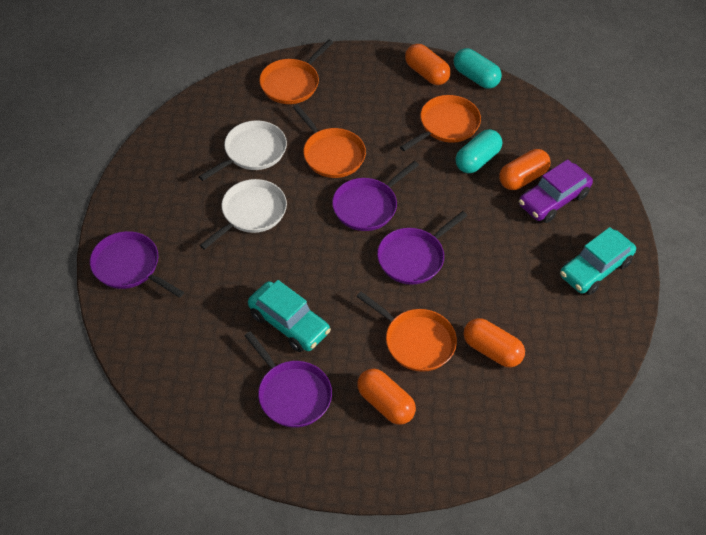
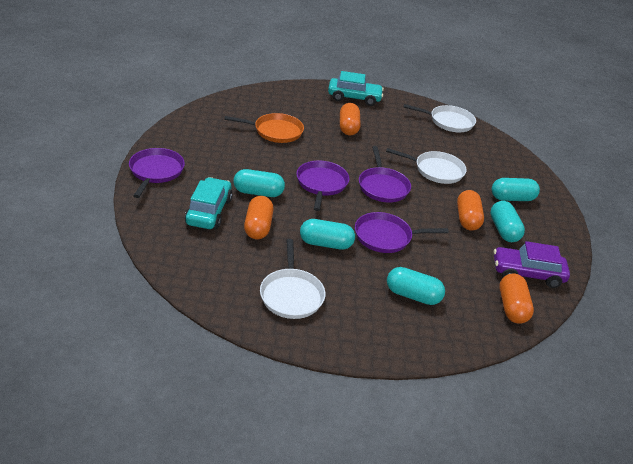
orange pan: [259,40,333,104] [293,104,366,178] [356,292,457,372] [400,95,481,151] = 4 -> [224,113,304,143] = 1
turquoise capsule: [454,48,502,89] [456,129,502,173] = 2 -> [233,169,285,197] [300,219,355,250] [387,267,445,305] [490,201,525,242] [492,178,540,201] = 5
white pan: [199,121,287,181] [200,179,287,250] = 2 -> [260,239,325,319] [386,148,467,184] [404,104,476,132] = 3

